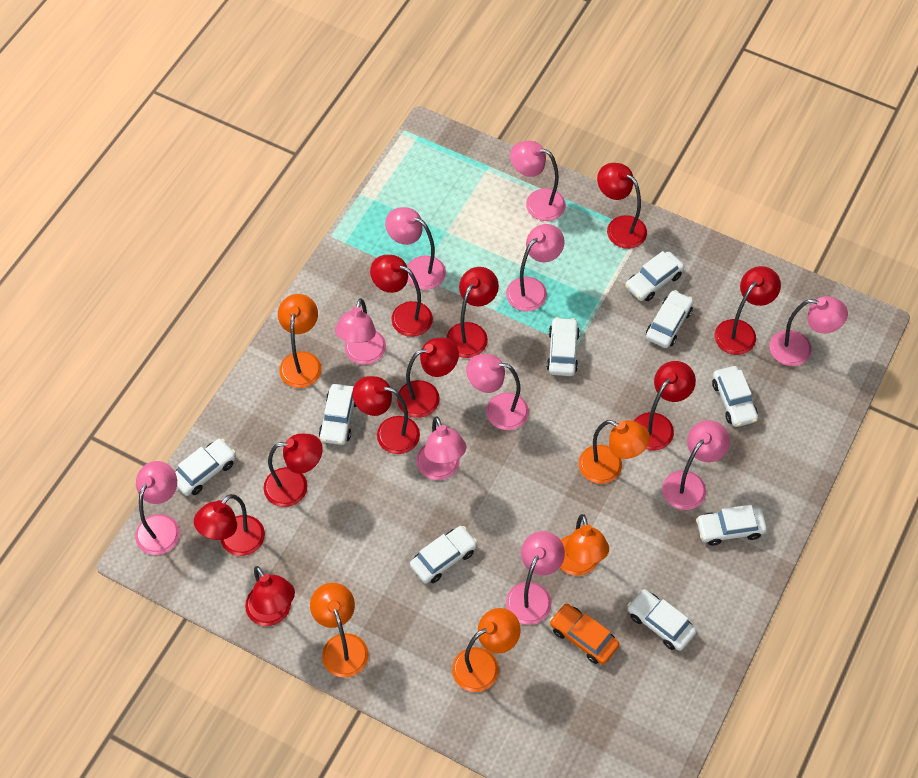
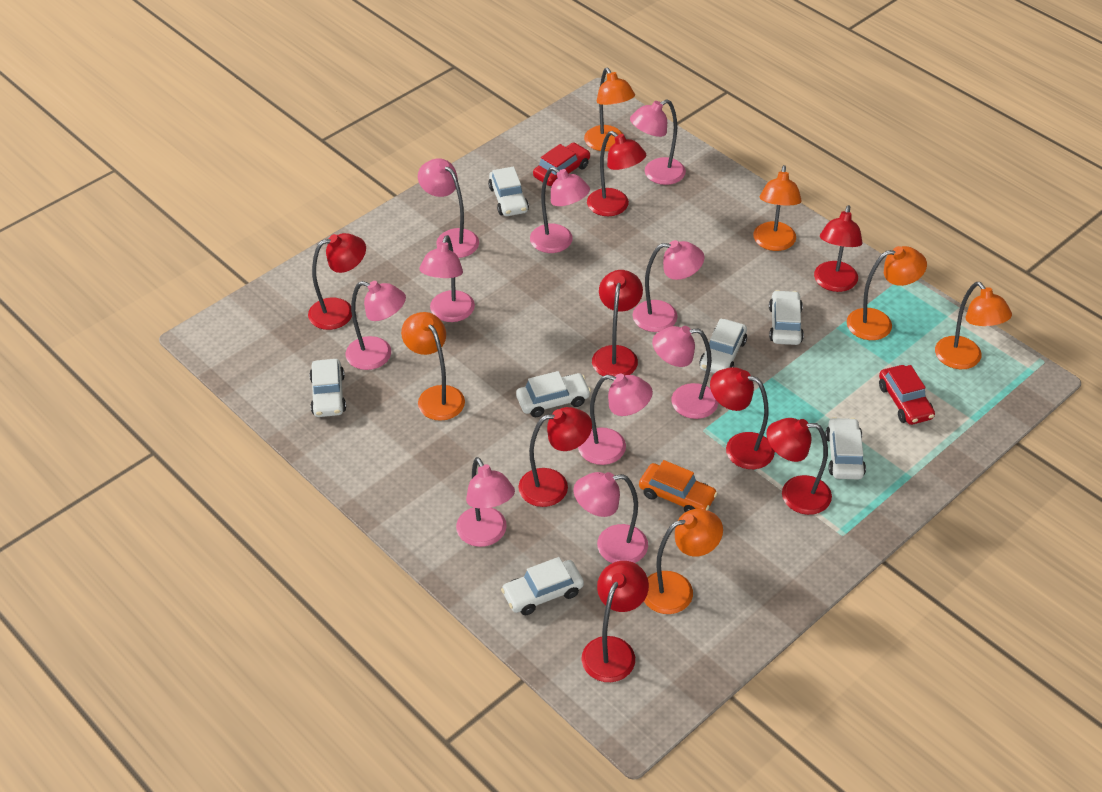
orange lamp: [278,294,321,388] [310,583,369,678] [452,608,521,692] [560,514,609,576] [579,420,650,484] = 5 -> [401,312,465,421] [584,68,635,151] [644,509,723,614] [753,165,802,251] [847,246,927,340] [935,282,1012,369] = 6
red car: none = 0 -> [533,142,590,186] [879,365,935,425] = 2
red lamp: [194,494,265,556] [245,566,295,626] [263,433,323,507] [352,376,420,454] [370,255,433,337] [397,338,459,418] [446,267,499,358] [597,163,647,249] [634,361,696,451] [715,266,781,355] = 10 -> [308,233,366,330] [518,407,592,507] [581,561,649,682] [587,131,646,216] [592,270,643,376] [710,367,775,469] [767,418,832,515] [814,205,862,292] = 8
white car: [175,439,236,496] [319,384,356,445] [410,526,477,583] [547,317,580,376] [625,251,684,301] [627,589,697,651] [646,290,693,348] [696,505,767,546] [712,366,758,427] = 9 -> [309,359,346,417] [488,166,529,216] [501,557,584,615] [516,371,591,417] [699,318,747,373] [769,290,804,345] [825,417,866,479] = 7

